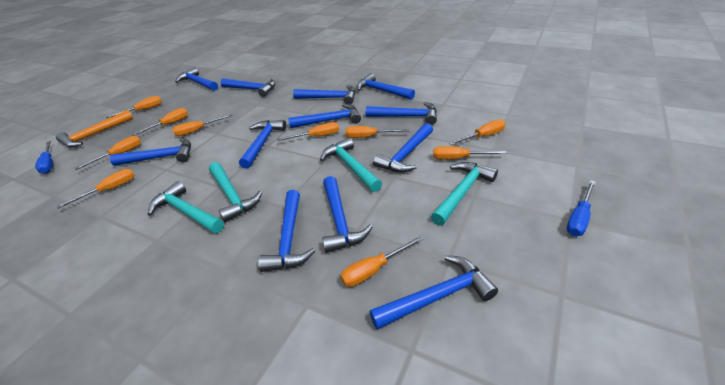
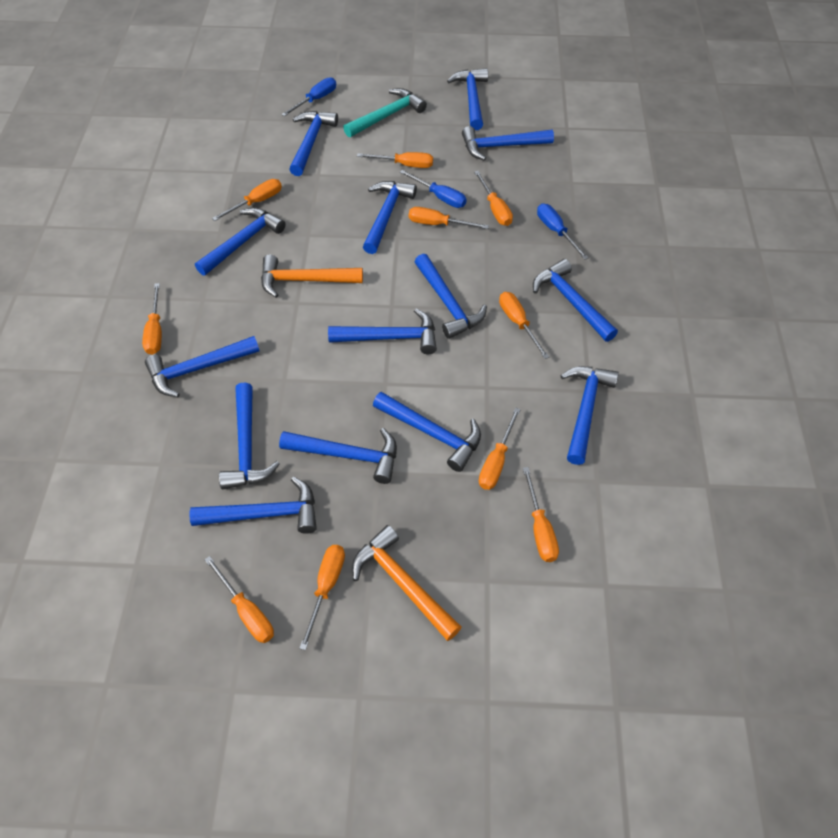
blue hammer: [110,138,191,166] [175,67,218,91] [220,78,275,97] [239,120,286,169] [258,190,315,272] [288,104,361,128] [293,85,356,104] [322,176,372,253] [356,73,415,100] [366,102,437,125] [370,255,498,330] [373,123,433,173] = 12 -> [145,336,260,397] [189,477,317,534] [195,208,286,276] [219,383,280,489] [279,428,397,484] [289,111,338,176] [328,308,437,354] [363,181,417,254] [373,392,481,472] [415,254,487,339] [447,68,488,130] [462,126,554,161] [533,259,618,342] [560,366,619,465] = 14
blue screwdriver: [35,141,53,174] [567,180,595,236] = 2 -> [281,77,336,116] [399,170,467,208] [537,204,589,260] = 3
orange hammer: [56,110,133,148] = 1 -> [261,254,363,298] [352,525,461,641] = 2
turquoise hammer: [147,181,224,234] [209,162,262,223] [320,137,382,192] [431,162,498,226] = 4 -> [343,88,427,137] = 1

